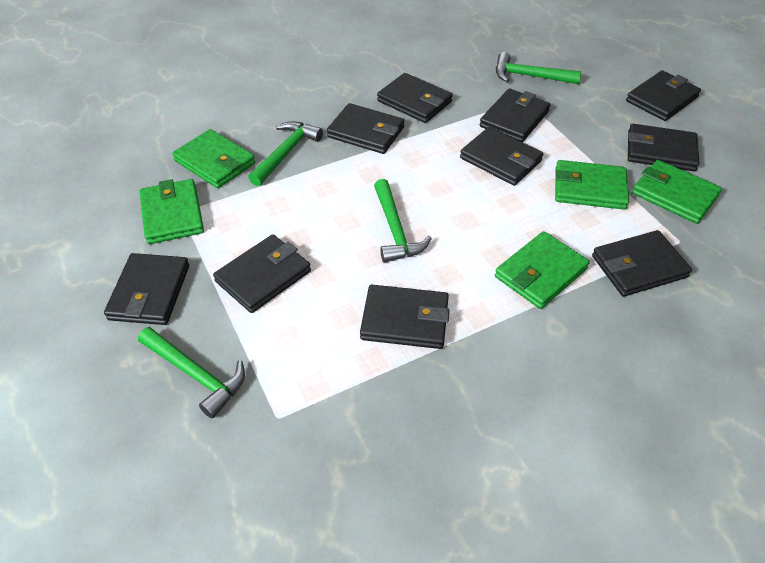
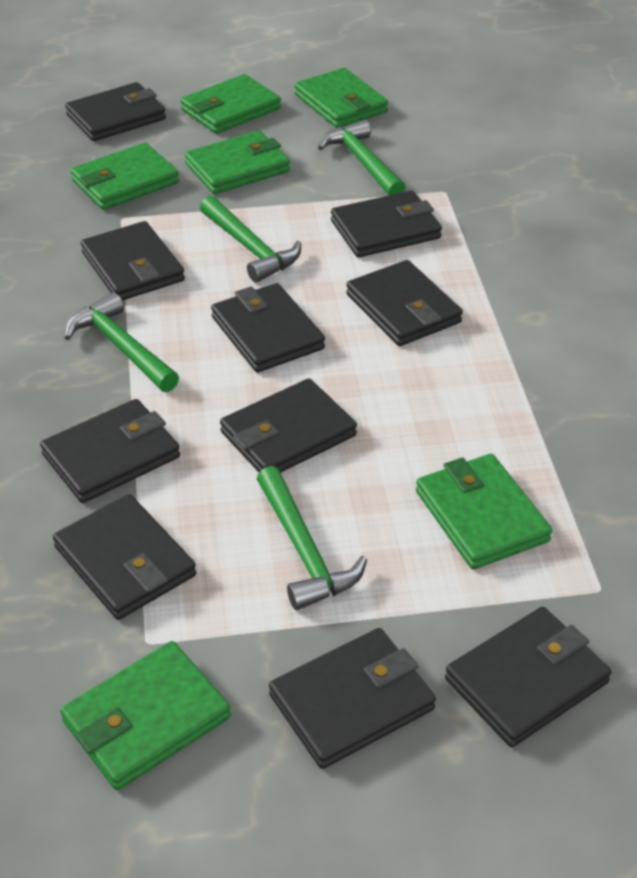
green wallet: [139,179,204,244] [172,129,255,188] [495,231,590,309] [555,160,629,210] [632,160,722,224] = 5 -> [60,641,231,790] [70,143,179,210] [180,74,281,134] [185,131,290,194] [294,68,388,128] [416,454,552,569] = 6

